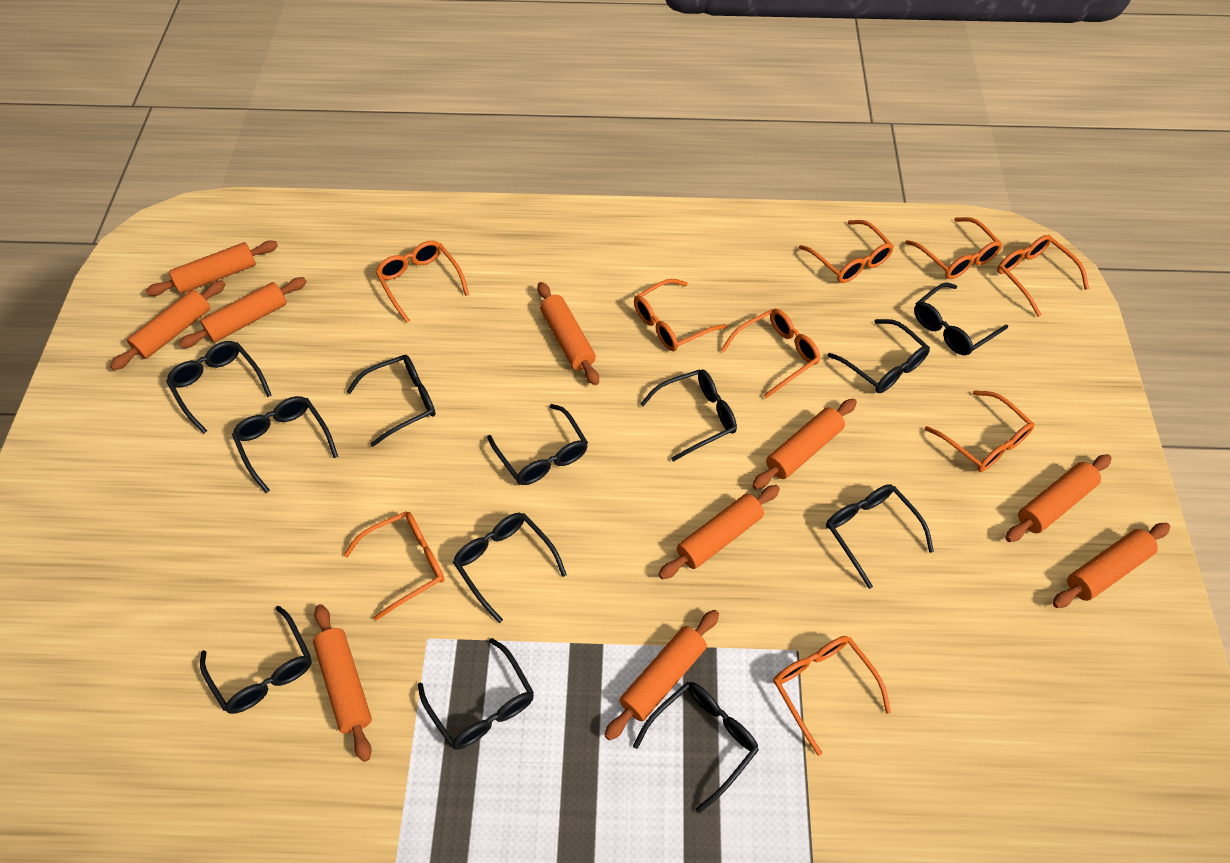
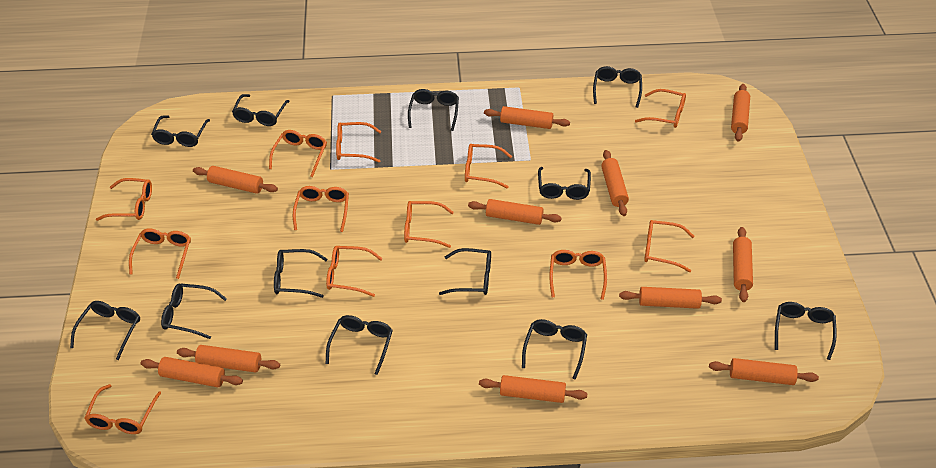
orange glasses: [344,511,445,621] [376,241,469,323] [634,279,727,351] [721,309,820,398] [773,636,891,756] [799,220,894,283] [905,217,1003,279] [925,390,1034,472] [997,235,1089,317] = 9 -> [85,384,161,434] [96,178,152,221] [129,229,191,279] [269,130,327,177] [293,186,349,232] [326,246,383,297] [336,122,381,162] [404,201,454,248] [465,144,512,189] [549,250,607,300] [635,89,686,128] [644,220,695,272] = 12
orange rolling pin: [110,280,225,370] [146,241,278,296] [179,277,307,348] [313,604,372,762] [537,282,599,385] [604,610,719,741] [658,485,780,579] [752,399,857,489] [1005,454,1112,542] [1052,523,1170,608] = 10 -> [141,357,243,387] [177,345,280,372] [193,166,278,194] [468,199,562,225] [479,375,587,403] [484,106,570,129] [601,150,629,216] [619,287,722,309] [709,358,819,385] [731,84,750,142] [733,227,753,302] = 11

